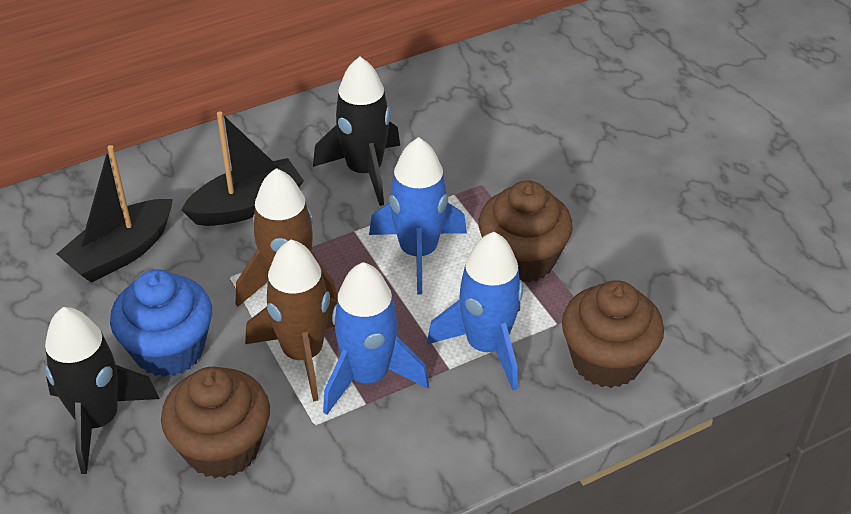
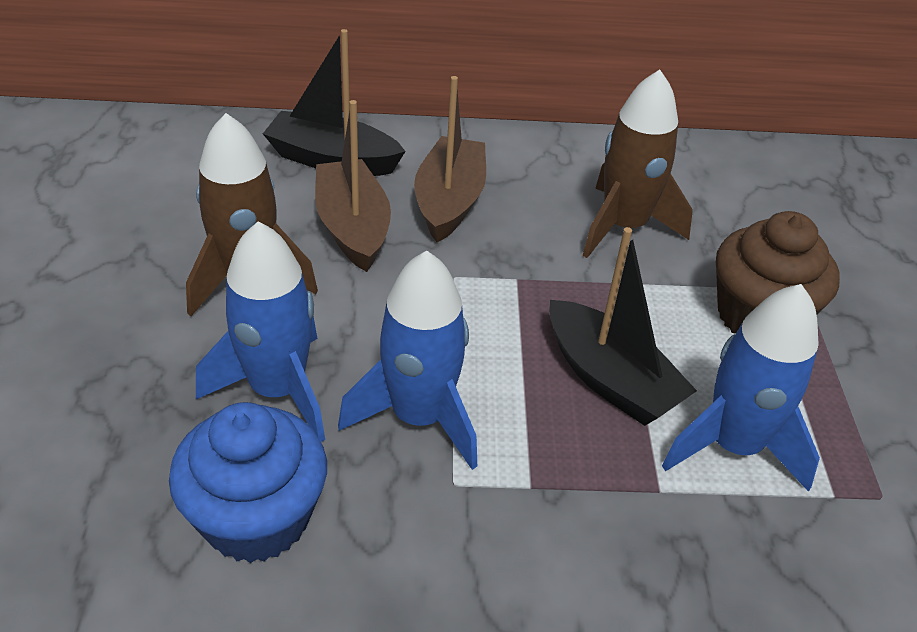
black rocket: [45,307,160,474] [313,57,400,206] = 2 -> none = 0
brown boat: none = 0 -> [315,100,391,272] [414,76,486,242] = 2
brown cupcake: [161,367,270,478] [479,180,573,283] [562,280,664,388] = 3 -> [716,211,840,334] = 1

